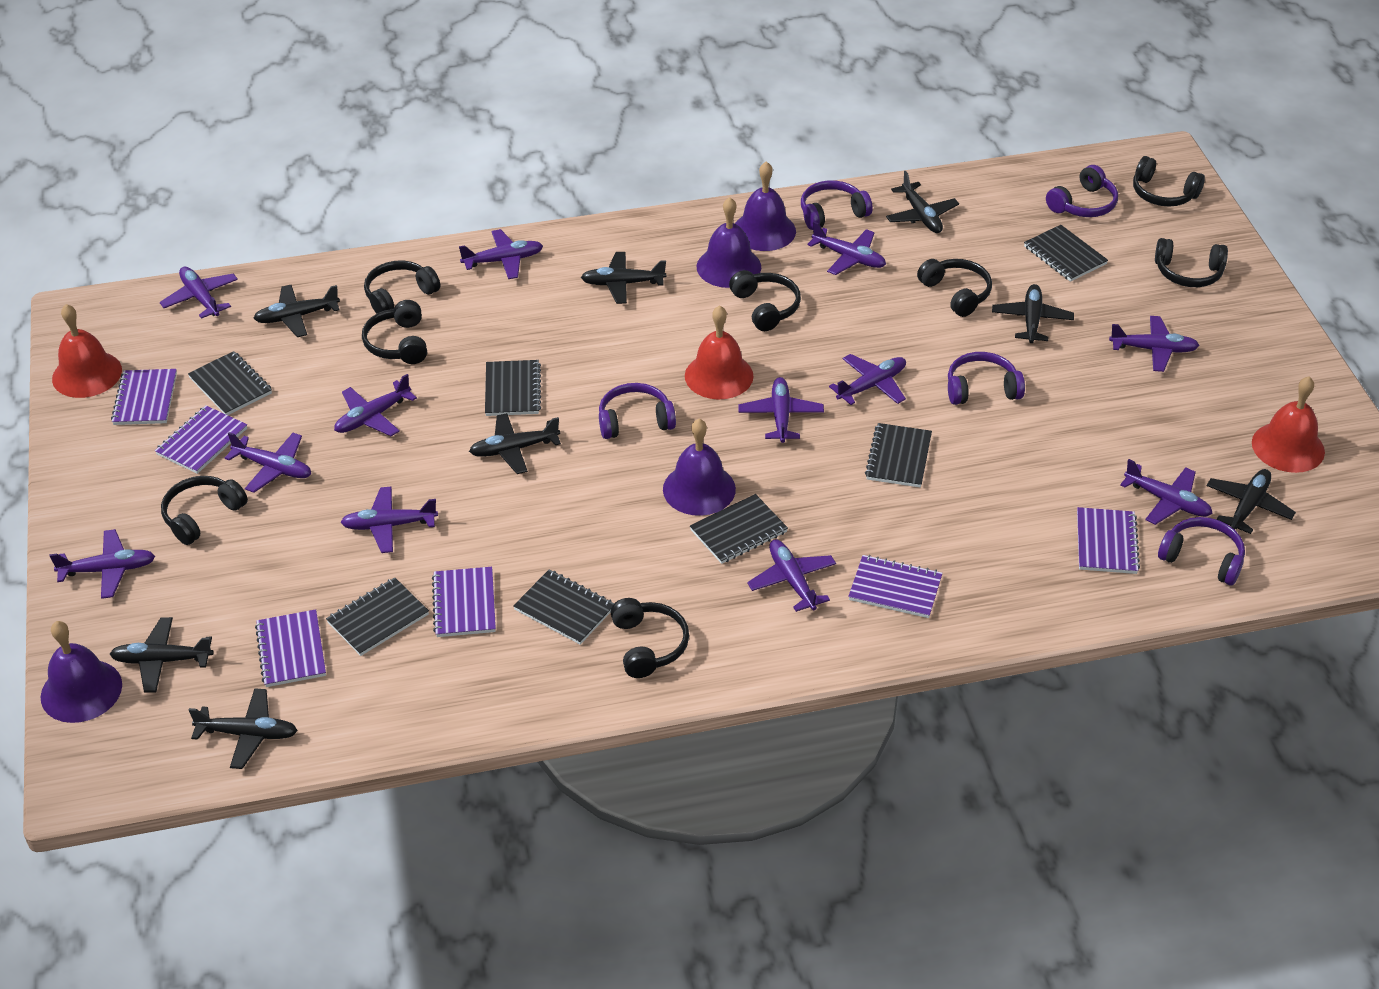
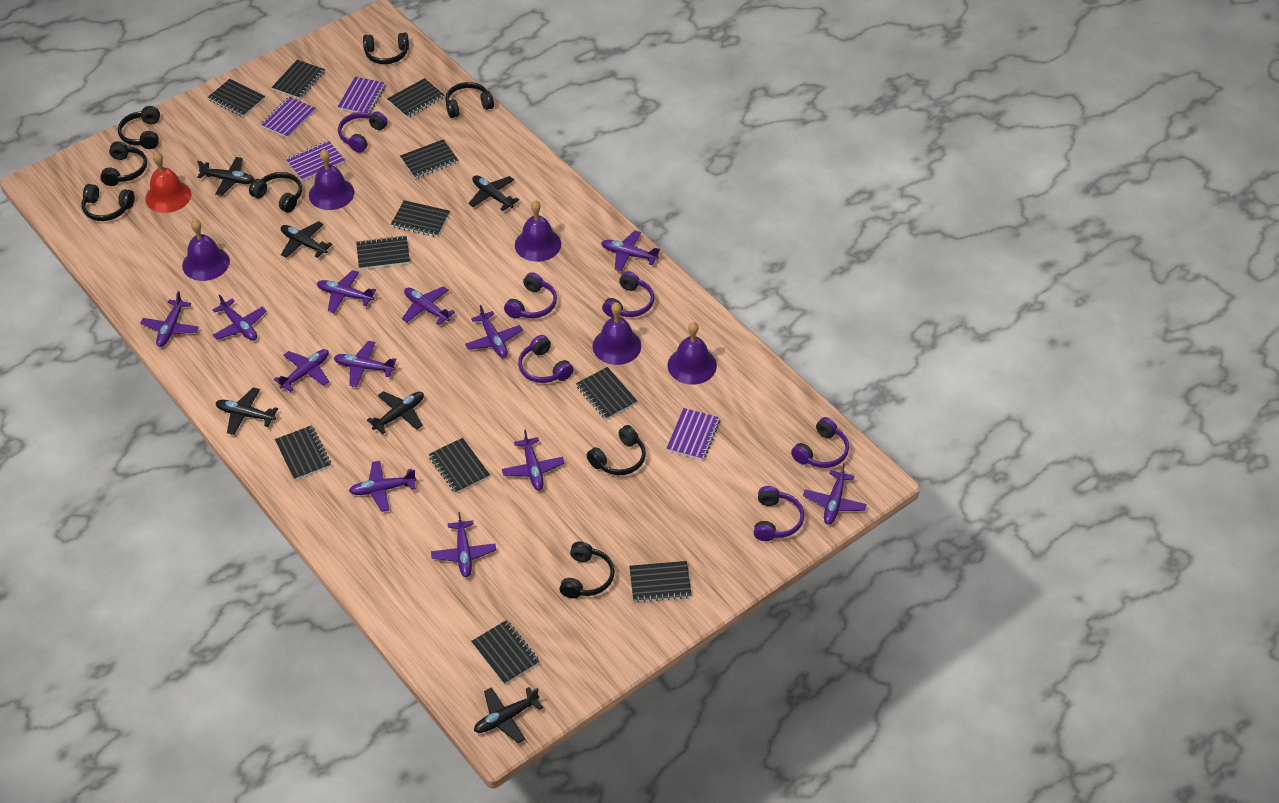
black notebook: [188,351,272,415] [326,577,429,656] [485,360,541,416] [513,570,614,645] [690,494,788,564] [865,423,932,488] [1024,225,1108,282] = 7 -> [207,79,265,117] [272,60,325,99] [275,425,331,480] [356,235,410,270] [387,78,445,118] [391,200,450,237] [400,139,458,179] [428,438,490,493] [471,620,540,685] [576,367,637,420] [629,561,692,603] = 11
black plane: [110,617,214,693] [189,688,298,769] [253,285,340,337] [469,413,561,474] [581,252,666,304] [886,171,959,233] [992,284,1074,343] [1206,469,1296,534] = 8 -> [197,157,254,196] [216,387,278,435] [281,221,333,258] [367,391,424,434] [468,175,519,211] [474,687,543,743] = 6
purple bell: [41,621,122,723] [663,419,736,516] [697,197,761,288] [735,161,796,251] = 4 -> [182,219,230,281] [309,149,355,210] [515,200,561,262] [593,302,641,365] [668,322,717,385] = 5
purple headphones: [599,383,676,439] [801,181,873,230] [948,352,1025,405] [1046,165,1118,217] [1158,517,1245,585] = 5 -> [338,111,388,153] [504,272,557,319] [518,335,574,383] [602,271,654,317] [754,486,804,541] [791,417,849,468] = 6
purple notebook: [111,369,177,425] [155,406,247,474] [255,609,326,687] [432,567,496,637] [848,555,943,618] [1077,507,1140,574] = 6 -> [260,97,316,138] [286,140,345,181] [338,77,386,113] [666,408,720,460] = 4
red bell: [52,304,122,398] [685,305,754,399] [1252,377,1325,473] = 3 -> [145,152,191,213] = 1

